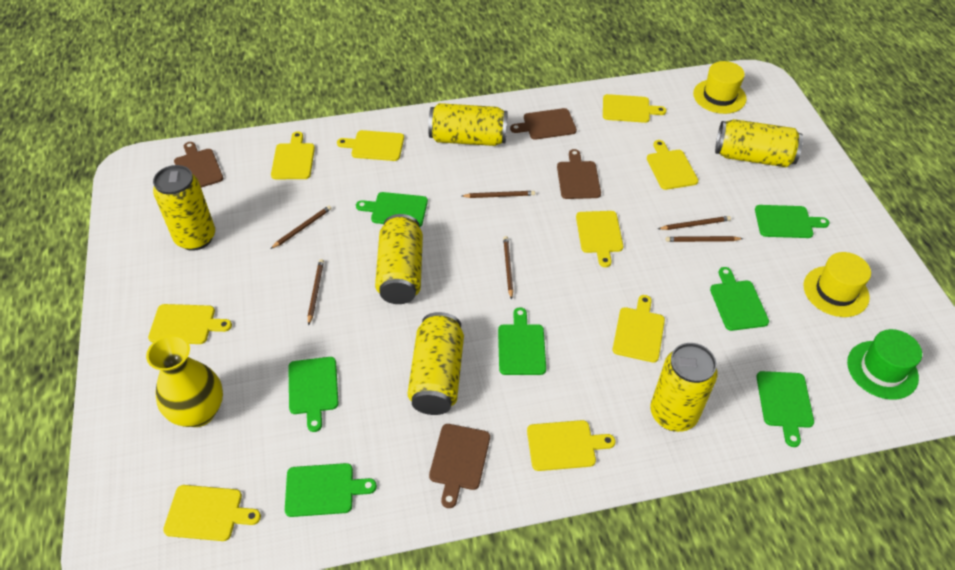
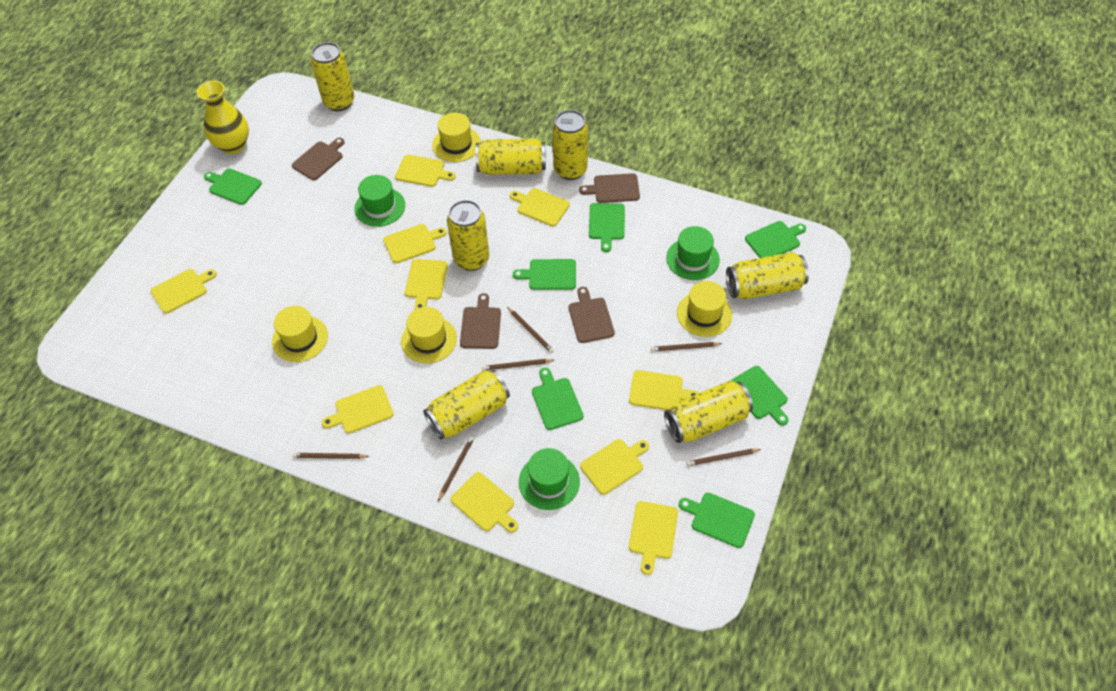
green hat: [847,329,922,400] = 1 -> [354,175,405,227] [519,448,580,510] [666,226,720,280] = 3
yellow can: [153,165,215,251] [375,214,423,304] [407,312,464,415] [428,103,508,146] [650,343,718,432] [715,119,803,167] = 6 -> [311,42,354,111] [423,370,510,440] [447,200,489,271] [475,139,546,175] [552,110,588,180] [664,380,753,443] [726,252,809,299] = 7
yellow cutting board: [148,304,232,344] [163,485,261,541] [271,131,315,179] [337,130,404,161] [527,420,615,471] [576,211,623,267] [603,94,667,123] [613,295,665,362] [647,140,698,190] = 9 -> [151,269,217,314] [322,385,393,433] [383,224,447,263] [395,155,456,187] [405,259,448,310] [451,472,518,533] [510,188,570,226] [580,439,649,495] [629,370,698,410] [629,501,678,575] = 10
yellow hat: [693,61,747,114] [803,252,871,317] = 2 -> [272,306,328,362] [401,307,457,363] [432,113,481,162] [677,281,732,337] = 4

